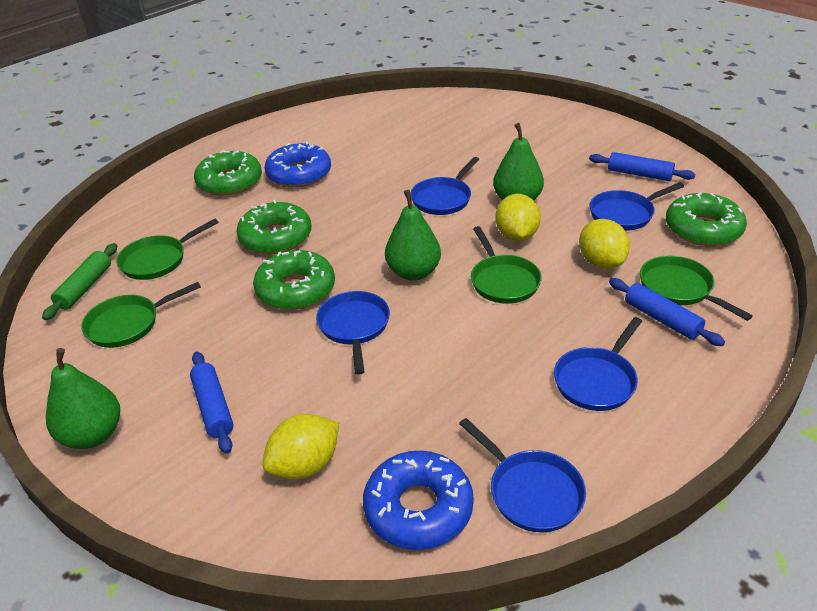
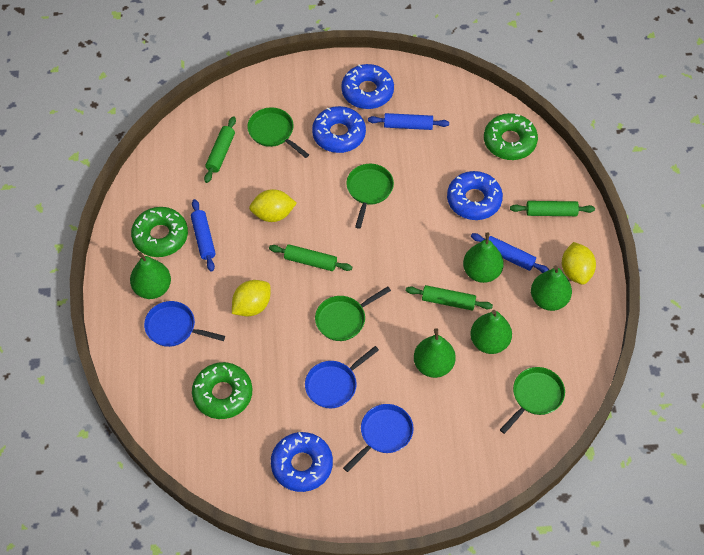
blue donut: [265,141,331,188] [363,451,474,550] = 2 -> [271,432,333,492] [312,106,366,153] [341,64,394,109] [447,171,503,220] = 4
blue pan: [316,291,390,375] [410,157,479,215] [459,418,586,532] [554,317,642,411] [589,182,684,231] = 5 -> [144,301,225,347] [305,346,379,408] [343,404,413,472] = 3
green donut: [194,150,262,196] [236,200,311,254] [253,250,335,310] [666,193,747,246] = 4 -> [131,207,188,257] [192,362,252,419] [484,113,538,160] = 3
green pear: [46,348,120,449] [385,190,441,281] [493,123,544,200] = 3 -> [130,252,171,299] [414,328,456,378] [463,232,504,283] [470,310,512,354] [531,265,572,311] = 5
green rolling pin: [42,243,117,320] = 1 -> [204,116,236,183] [269,244,352,271] [406,285,493,310] [510,201,595,216] = 4

